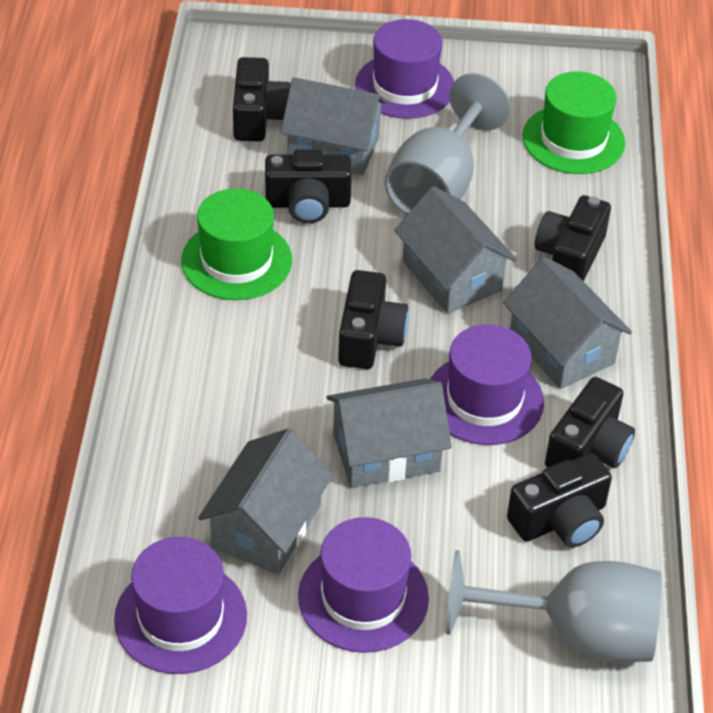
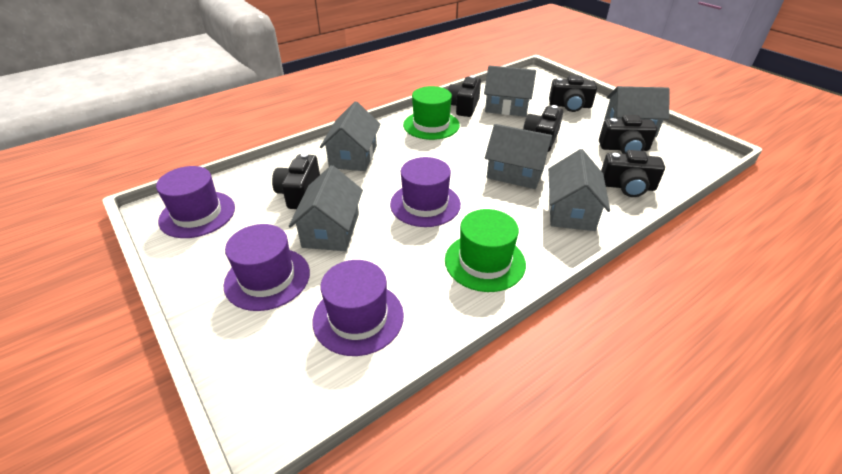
grey goblet: [384,73,511,215] [446,550,662,662] = 2 -> none = 0
grey house: [198,428,333,575] [281,77,388,175] [326,378,452,488] [394,186,517,314] [503,257,632,389] = 5 -> [289,165,363,251] [320,102,381,171] [484,65,536,117] [485,124,552,189] [548,149,610,231] [604,86,670,137] = 6

